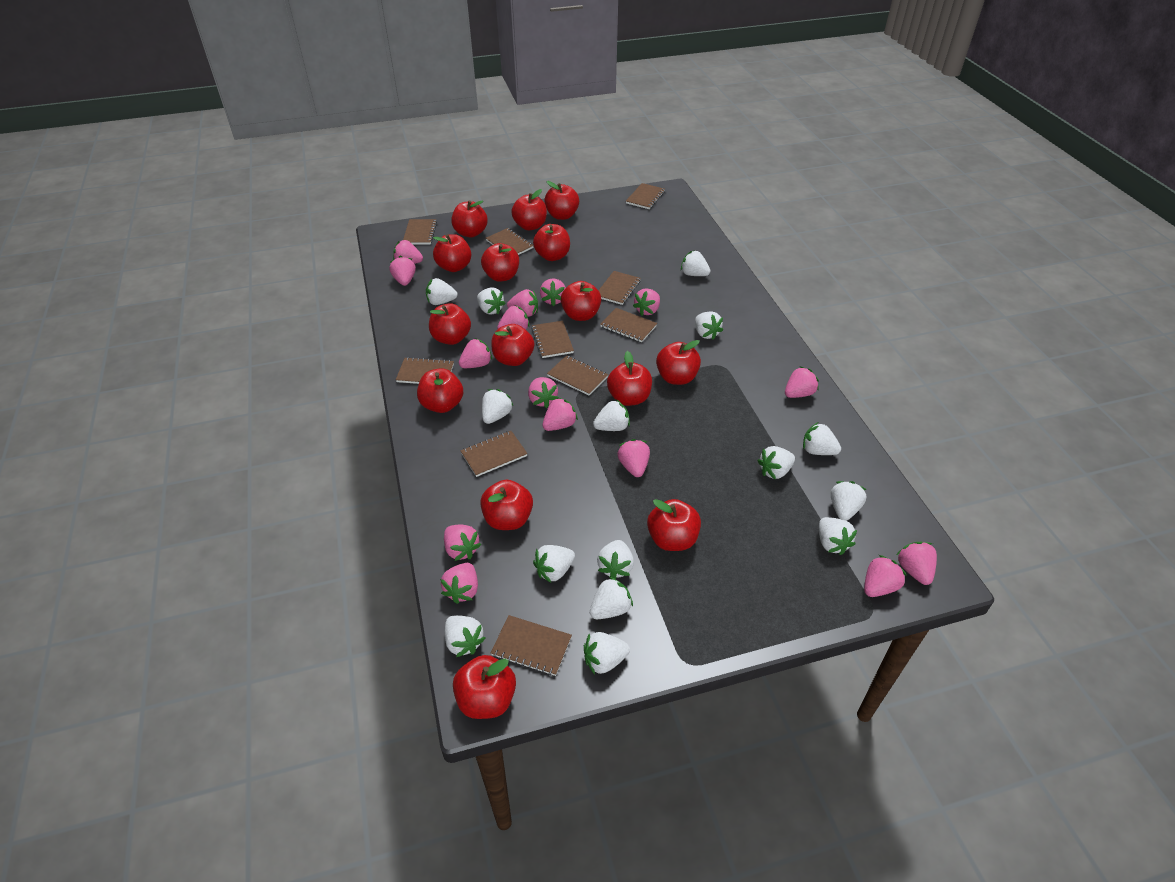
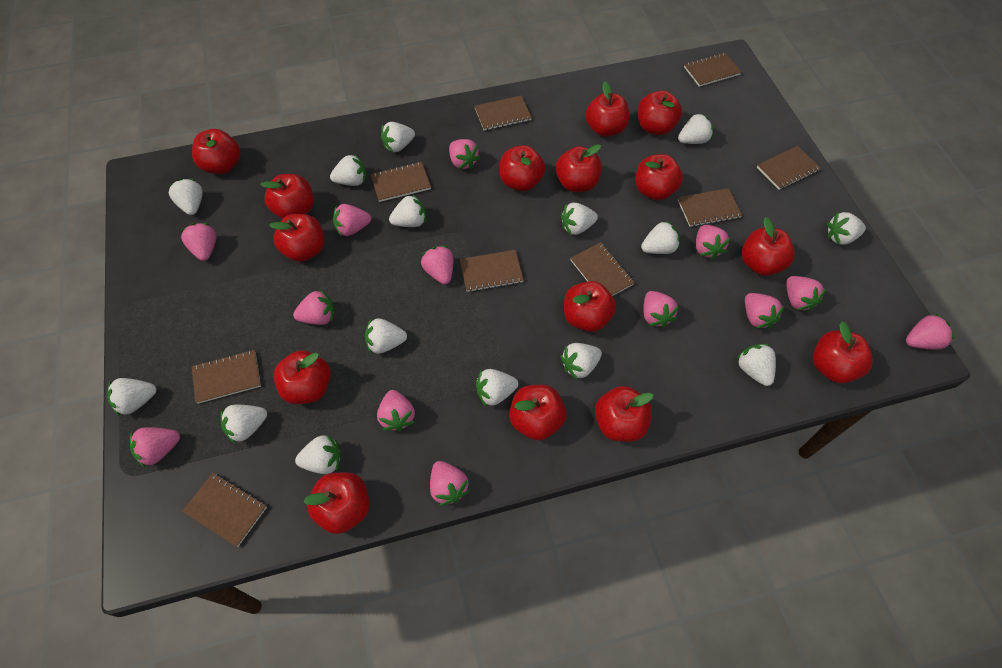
brown notebook: [396,357,454,384] [403,219,437,245] [461,431,528,477] [486,228,534,255] [491,615,572,676] [531,321,574,358] [547,355,608,395] [598,271,641,305] [600,308,657,342] [626,183,665,209] = 10 -> [182,473,267,547] [192,350,261,404] [371,162,431,202] [460,250,524,292] [475,96,532,130] [570,242,635,296] [678,188,742,227] [684,52,742,87] [757,146,821,190] = 9
pink strawberry: [389,256,416,286] [393,240,423,264] [440,563,478,604] [444,525,481,561] [459,338,492,368] [497,305,530,330] [507,289,538,317] [528,377,558,408] [540,278,566,306] [542,397,578,431] [618,439,650,477] [633,288,660,316] [785,366,819,398] [864,555,907,597] [896,542,937,585] = 15 -> [130,427,180,467] [181,223,217,261] [293,289,335,325] [333,204,371,237] [377,390,415,432] [421,246,453,284] [430,461,470,506] [449,139,480,170] [643,291,679,328] [696,225,731,260] [745,293,784,329] [786,276,826,312] [906,313,955,350] = 13

